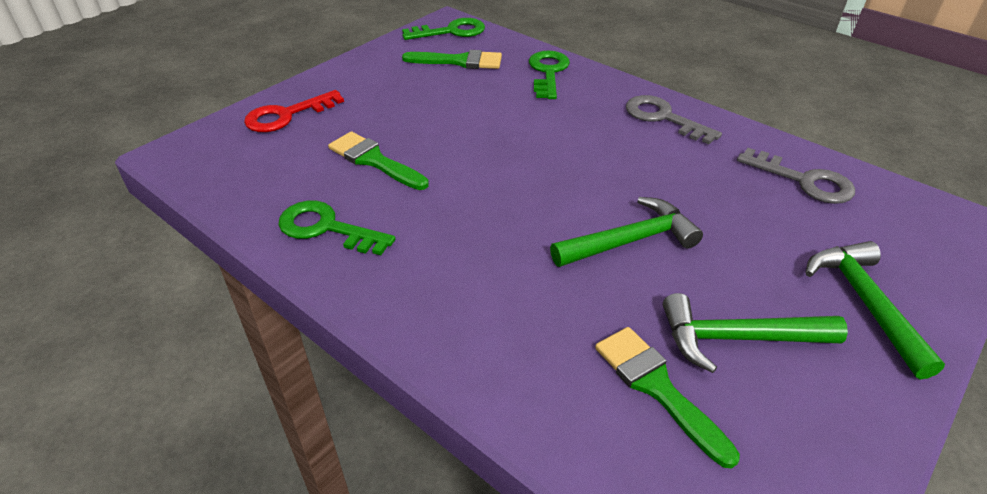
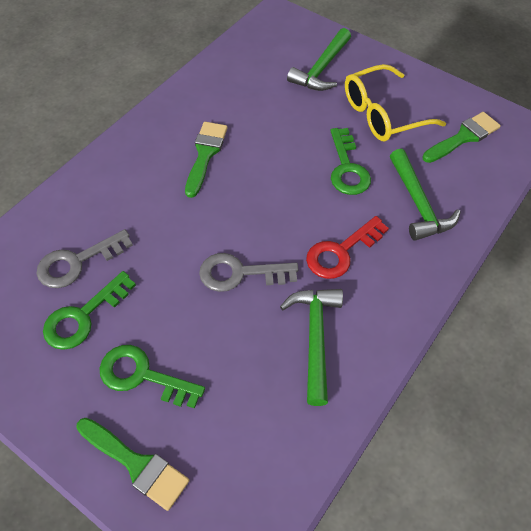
yellow glasses: none = 0 -> [345,64,446,141] = 1

